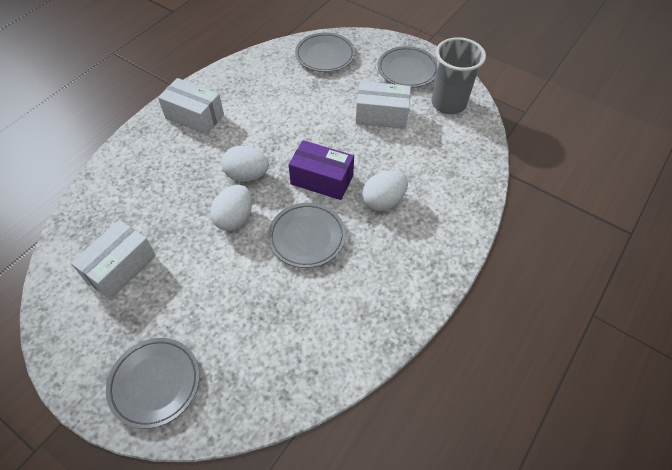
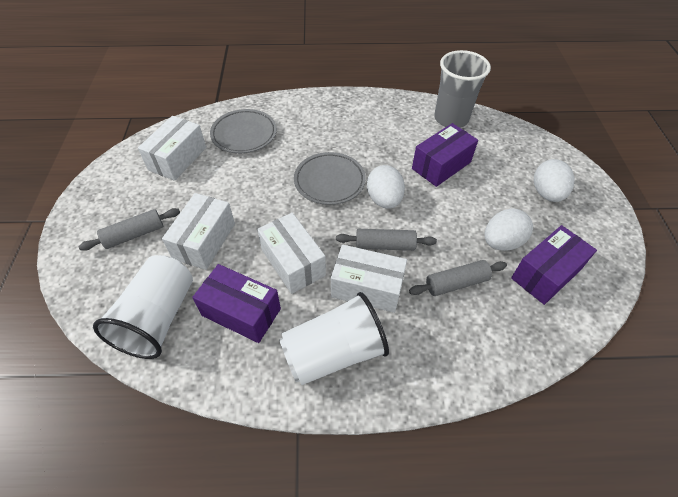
grey plate: [106,338,200,429] [268,203,346,268] [295,32,355,72] [378,46,437,88] = 4 -> [210,109,277,153] [294,152,366,205] = 2
grey rolling pin: none = 0 -> [78,208,180,251] [336,229,437,251] [409,260,507,296] = 3
purple box: [289,140,354,200] = 1 -> [192,264,281,343] [412,123,478,187] [511,225,597,305] = 3
white box: [71,220,156,300] [158,78,224,135] [356,81,411,129] = 3 -> [138,116,206,181] [162,193,235,270] [257,213,326,294] [331,245,407,313] = 4
white cup: none = 0 -> [93,255,193,359] [279,292,389,385] = 2

